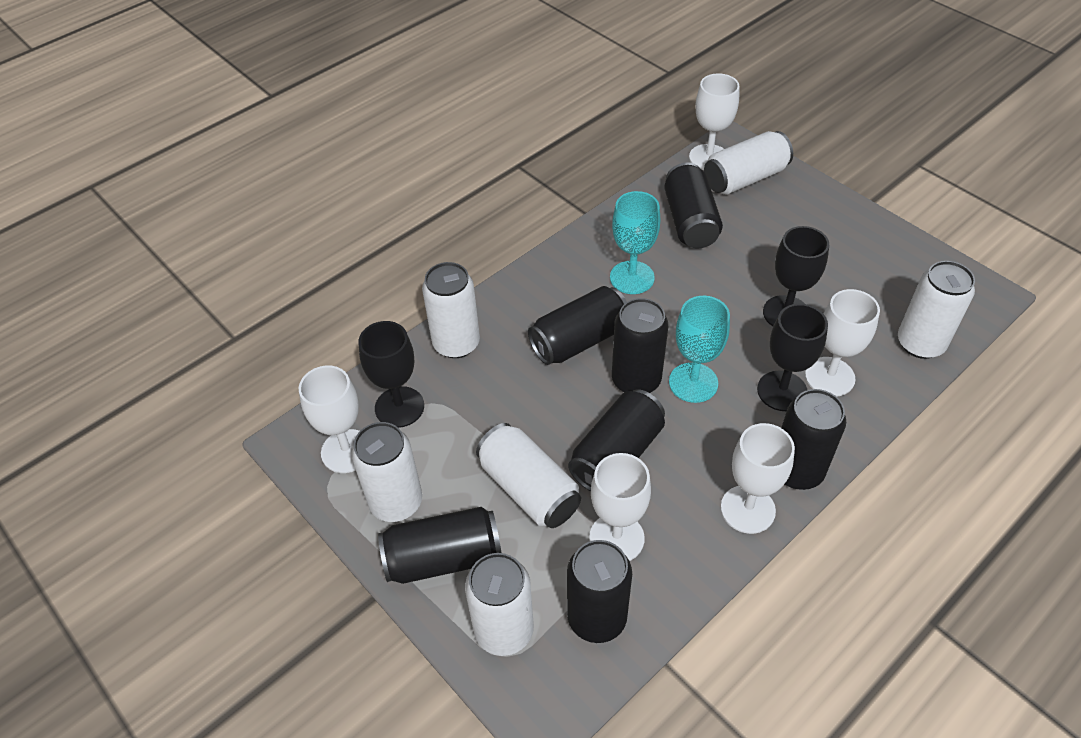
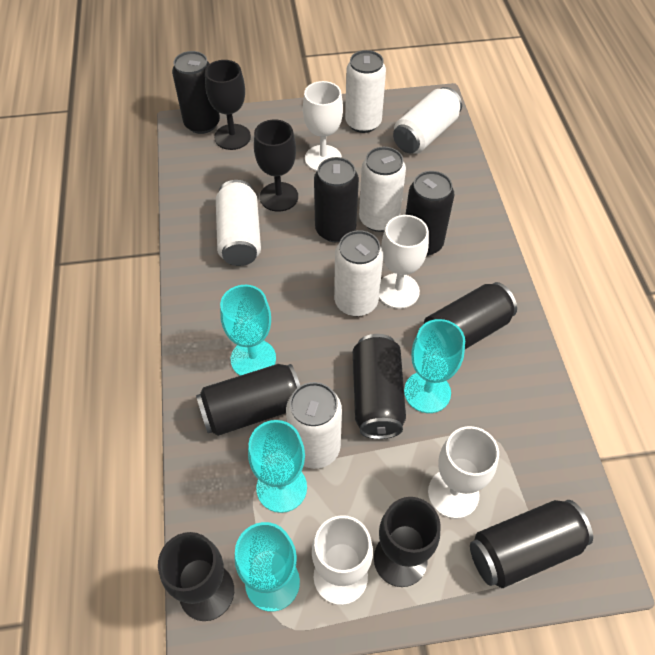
black goblet: [358,321,424,428] [757,304,828,411] [763,226,829,326] = 3 -> [158,532,234,621] [205,60,251,150] [254,119,298,212] [374,497,441,587] = 4
turquoise goblet: [610,191,660,294] [669,296,730,403] = 2 -> [220,285,276,376] [234,522,300,612] [248,420,307,513] [404,319,465,413] = 4
white goblet: [299,366,360,473] [589,453,651,561] [689,73,740,170] [721,423,795,534] [805,289,880,397] = 5 -> [303,81,343,171] [312,515,373,605] [379,215,429,309] [428,426,499,519] = 4

